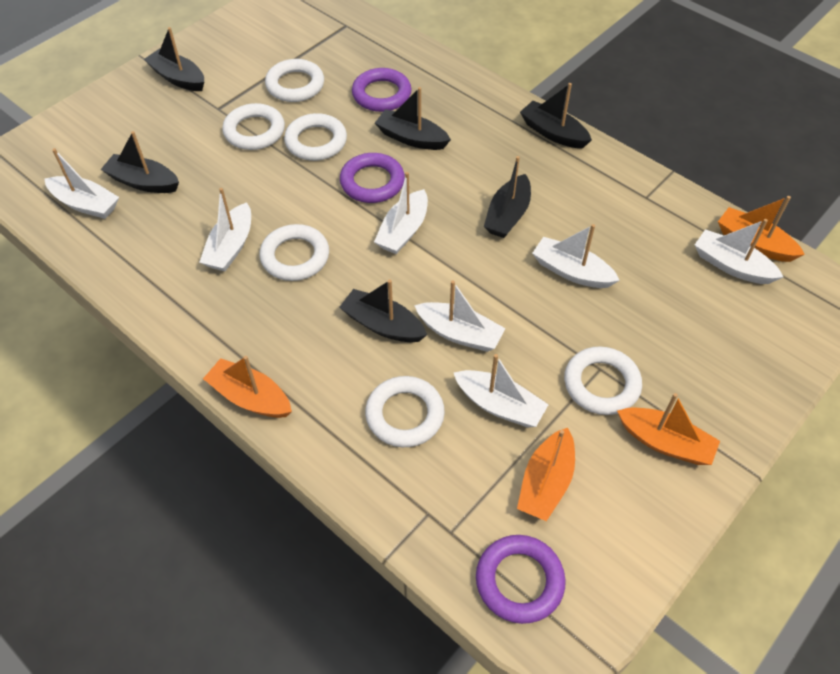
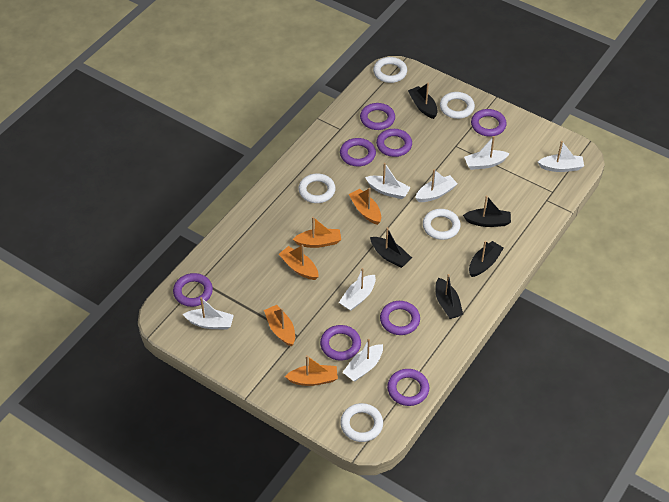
black boat: [101,131,179,193] [144,27,204,91] [339,279,427,342] [375,87,451,150] [484,156,531,238] [520,83,592,149] = 6 -> [370,227,412,268] [408,83,438,119] [435,274,463,319] [463,195,511,227] [469,241,503,277] = 5
orange boat: [203,356,292,418] [517,428,575,521] [617,393,720,465] [718,196,805,262] = 4 -> [264,305,295,346] [279,245,319,280] [285,355,338,386] [293,217,341,248] [349,188,381,225] = 5
purple ring: [340,153,405,203] [352,68,411,112] [476,535,566,624] = 3 -> [173,273,213,307] [320,325,361,361] [340,138,376,167] [360,103,395,130] [376,129,412,157] [380,301,420,335] [387,369,429,406] [471,109,507,136] = 8
white ring: [222,103,285,150] [260,224,329,281] [265,59,324,102] [284,113,347,161] [365,376,445,447] [564,346,642,415] = 6 -> [299,173,336,203] [340,403,383,442] [373,57,407,83] [423,209,461,240] [440,92,475,119] = 5

